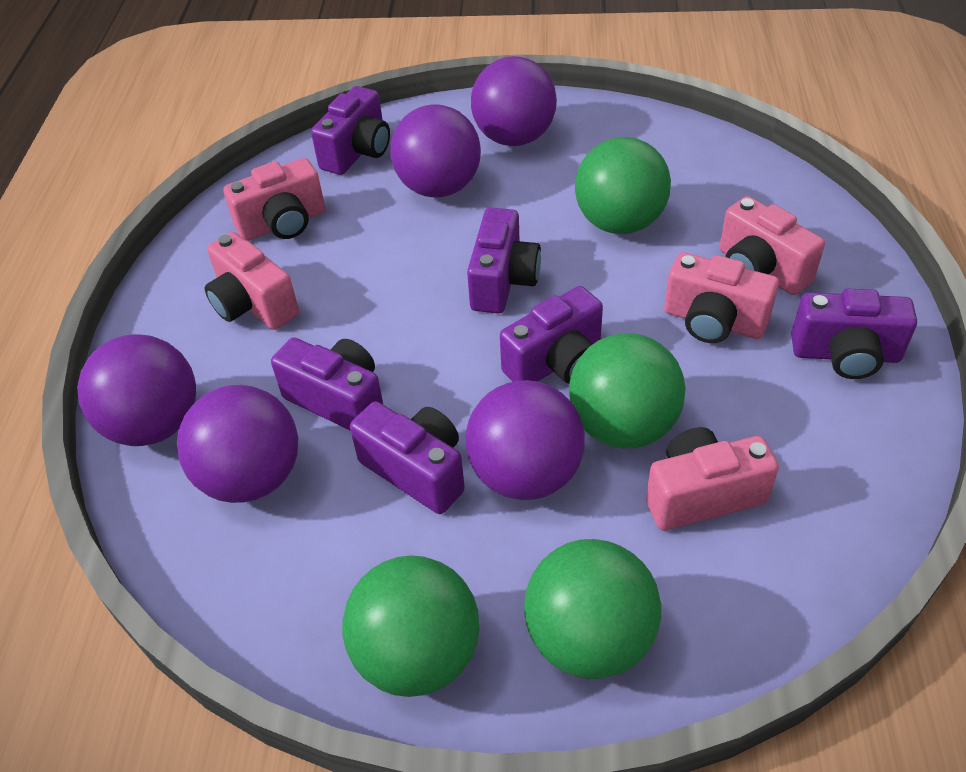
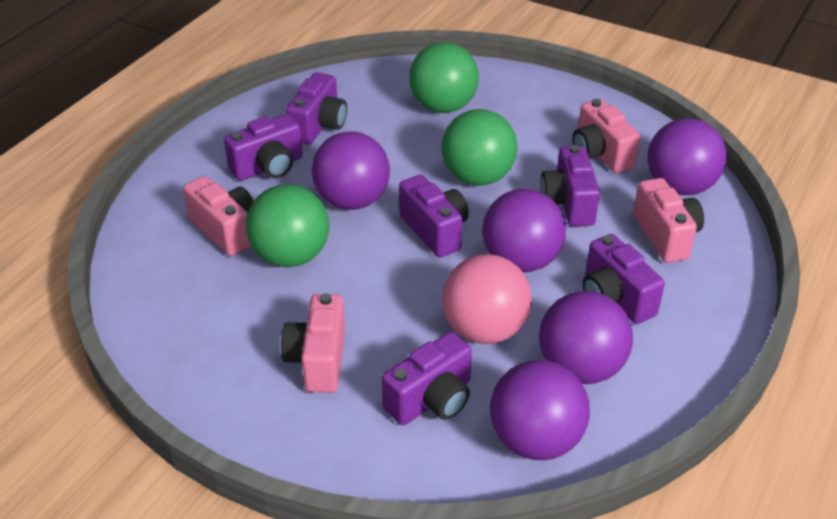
green ball: [342,555,479,697] [524,539,661,679] [569,333,686,448] [575,137,671,234] = 4 -> [246,184,329,267] [409,42,479,113] [441,109,518,186] = 3
pink ball: none = 0 -> [442,254,532,344] = 1
pink camera: [205,232,299,330] [223,158,325,241] [646,427,779,530] [664,252,779,343] [719,196,825,295] = 5 -> [183,176,254,256] [281,293,345,393] [572,99,641,173] [633,178,704,263] = 4

